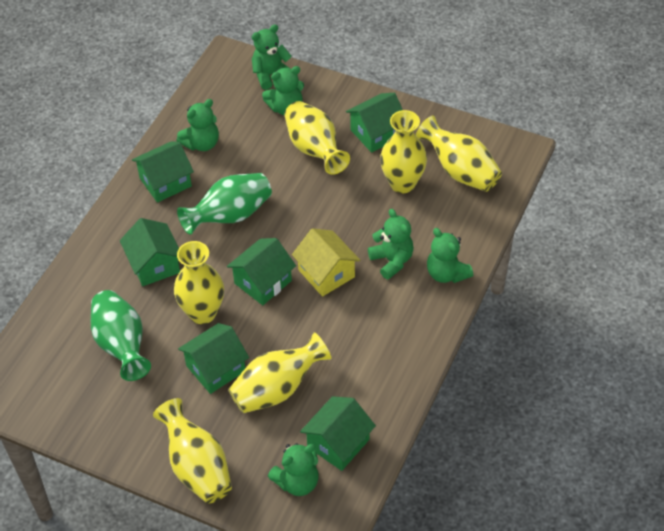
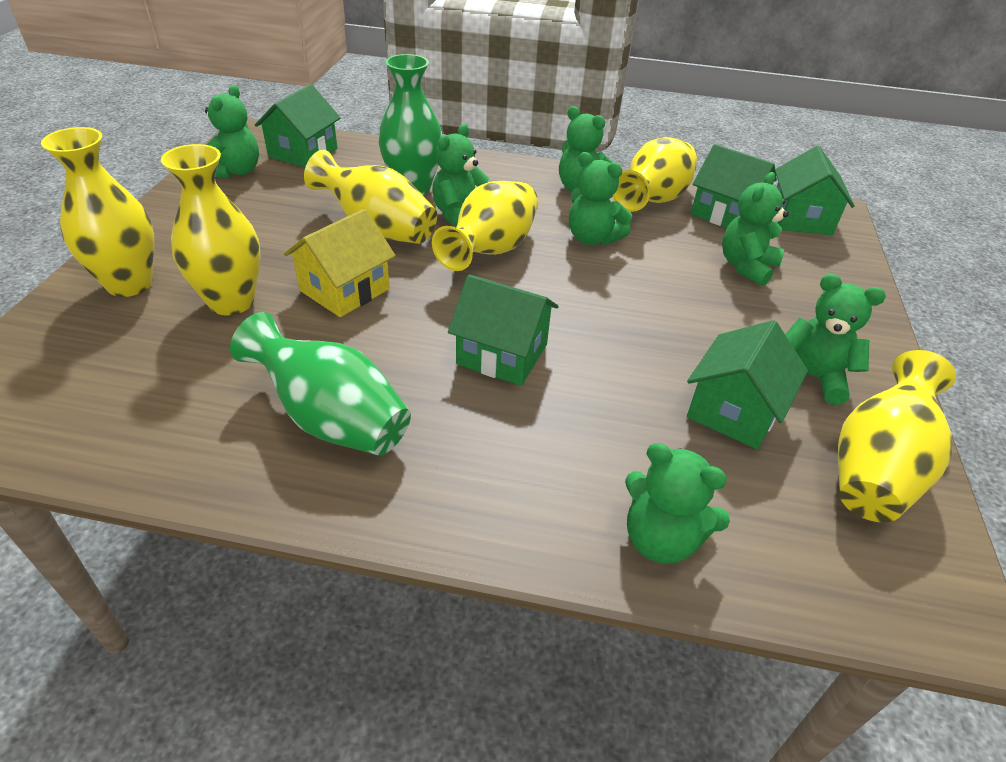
green house: [120,218,180,286] [132,141,194,203] [178,323,249,394] [227,238,296,305] [300,396,376,471] [346,93,403,153] = 6 -> [255,84,341,167] [448,274,559,386] [687,320,808,449] [691,144,777,228] [775,146,855,235] = 5
green teddy bear: [176,99,219,151] [252,24,292,90] [262,66,304,116] [268,443,319,496] [368,209,414,280] [427,228,473,283] = 6 -> [205,85,259,178] [432,124,489,227] [559,106,612,191] [569,152,632,245] [625,443,730,564] [722,172,789,286] [785,274,886,405] = 7

